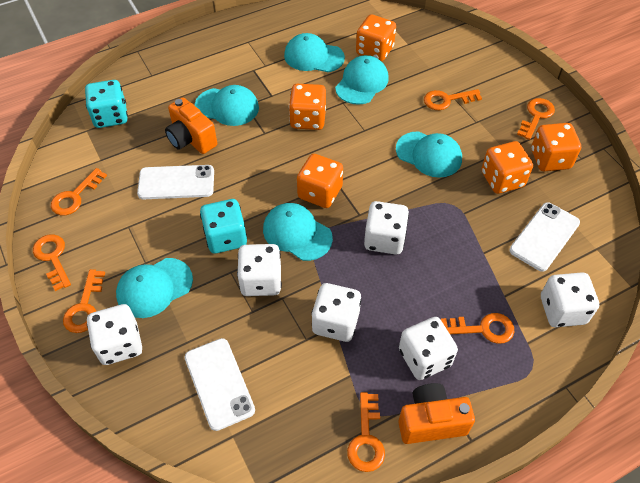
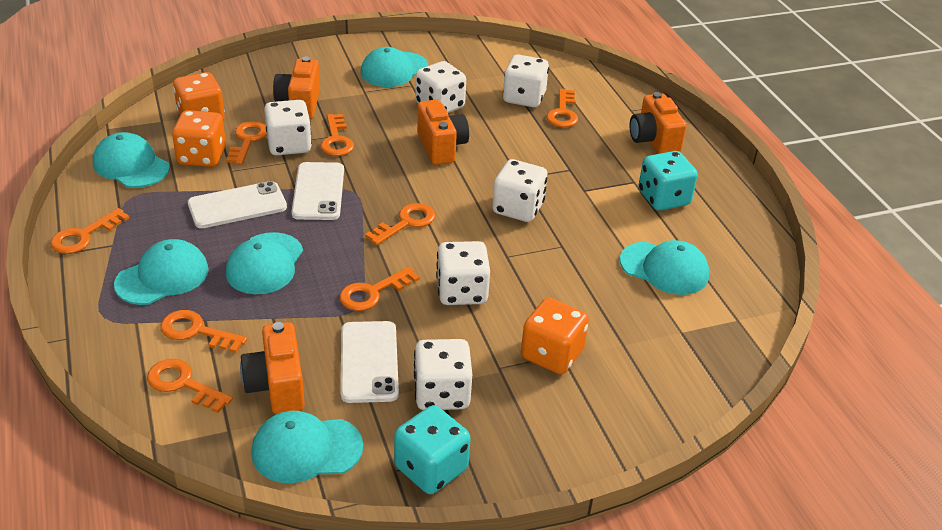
orange camera: [165,97,217,154] [398,383,475,444] = 2 -> [240,322,305,414] [273,57,320,120] [417,99,469,165] [630,92,687,154] = 4
orange dice: [289,84,326,130] [297,154,343,208] [356,15,396,62] [481,141,533,194] [531,123,581,171] = 5 -> [172,110,226,167] [173,72,225,120] [521,298,589,374] = 3
orange key: [33,234,71,291] [51,168,107,215] [63,269,105,333] [347,392,385,472] [424,89,482,110] [441,313,514,344] [517,98,555,140] = 7 -> [50,208,130,254] [147,359,233,413] [160,310,247,353] [226,121,267,165] [320,114,354,156] [339,267,420,311] [365,203,435,245] [546,89,578,127] = 8

